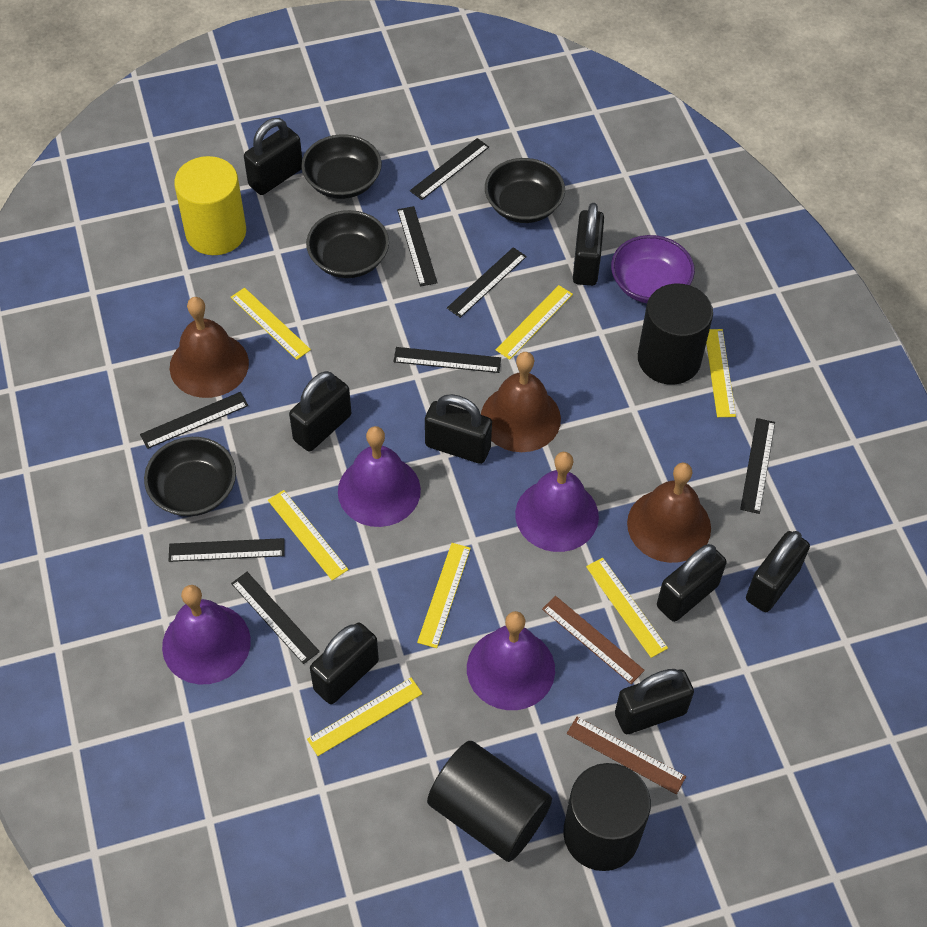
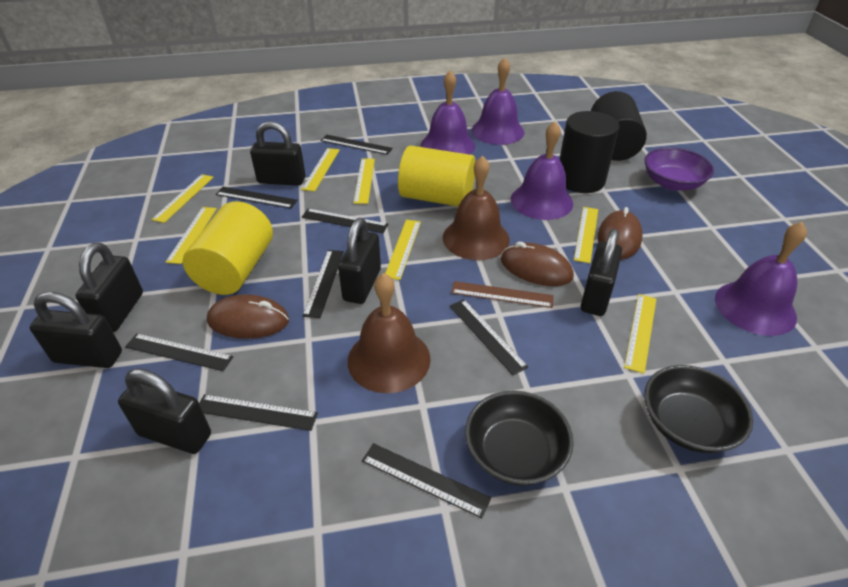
black bowl: [144,437,236,516] [301,134,382,199] [306,210,389,278] [485,158,565,223] = 4 -> [465,390,574,486] [644,365,753,453] = 2
black cylinder: [427,741,552,862] [563,763,651,871] [638,283,713,385] = 3 -> [559,111,619,193] [591,91,647,161] = 2
black padlock: [244,118,302,195] [289,371,351,451] [310,623,379,704] [425,394,492,464] [573,203,604,286] [615,669,694,734] [657,544,726,622] [746,531,810,612] = 8 -> [30,292,122,368] [75,243,143,332] [118,368,211,454] [250,121,306,186] [338,218,381,304] [581,229,622,316] = 6
brown bell: [170,297,249,398] [481,352,561,452] [627,463,711,563] = 3 -> [348,273,431,393] [443,156,510,260] = 2
brown mouse: none = 0 -> [207,294,289,339] [501,242,574,286] [598,207,642,260] = 3
brown ruler: [542,596,645,684] [567,717,686,794] = 2 -> [451,281,554,308] = 1
yellow cylinder: [174,156,246,255] = 1 -> [183,201,273,295] [398,146,476,207] = 2

